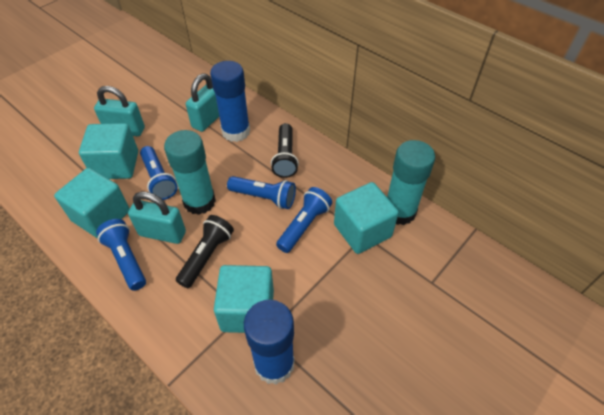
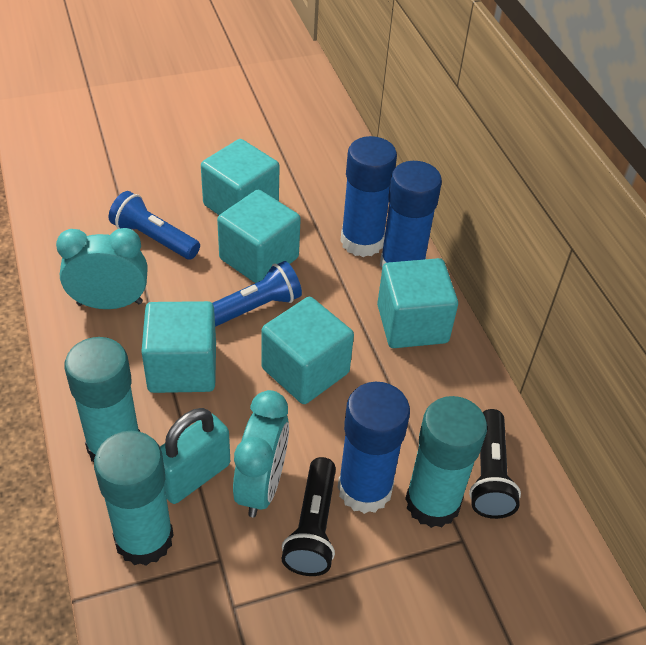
blue flashlight: [96,219,146,291] [140,146,178,200] [227,176,296,209] [276,187,332,253] = 4 -> [109,191,200,259] [212,261,302,327] = 2
blue glue stick: [210,61,250,142] [244,300,295,385] = 2 -> [338,382,410,514] [340,136,397,257] [380,161,442,267] = 3
turquoise clock: none = 0 -> [56,228,147,309] [233,390,289,517] = 2
turquoise cube: [54,168,130,238] [79,123,138,179] [214,265,274,333] [334,182,399,254] = 4 -> [141,301,216,393] [201,139,280,215] [217,189,301,283] [262,297,354,404] [377,258,458,348] = 5
turquoise glue stick: [164,130,216,215] [387,140,435,225] = 2 -> [64,337,140,462] [94,431,174,566] [405,396,487,528] = 3
turquoise padlock: [94,86,145,136] [128,191,186,244] [186,73,219,132] = 3 -> [160,408,230,504] = 1

